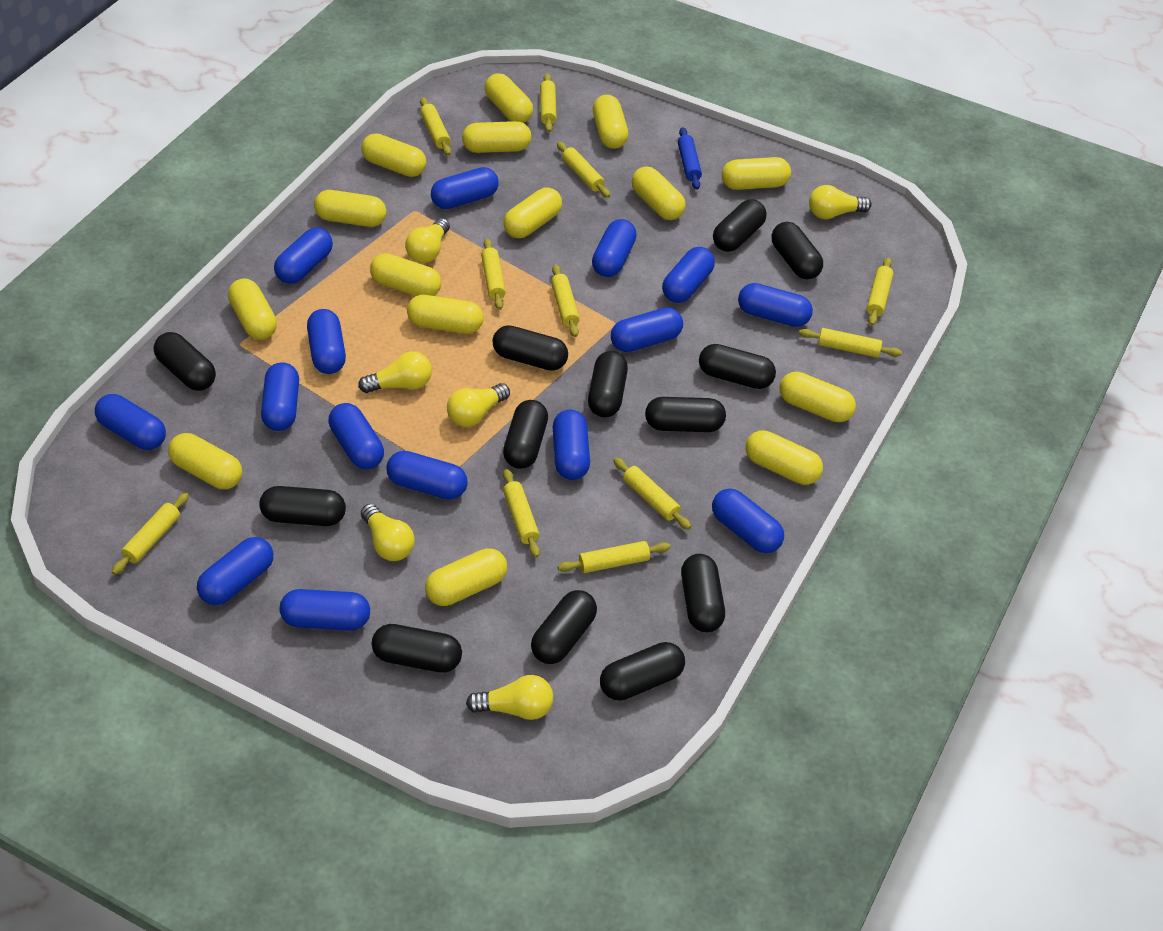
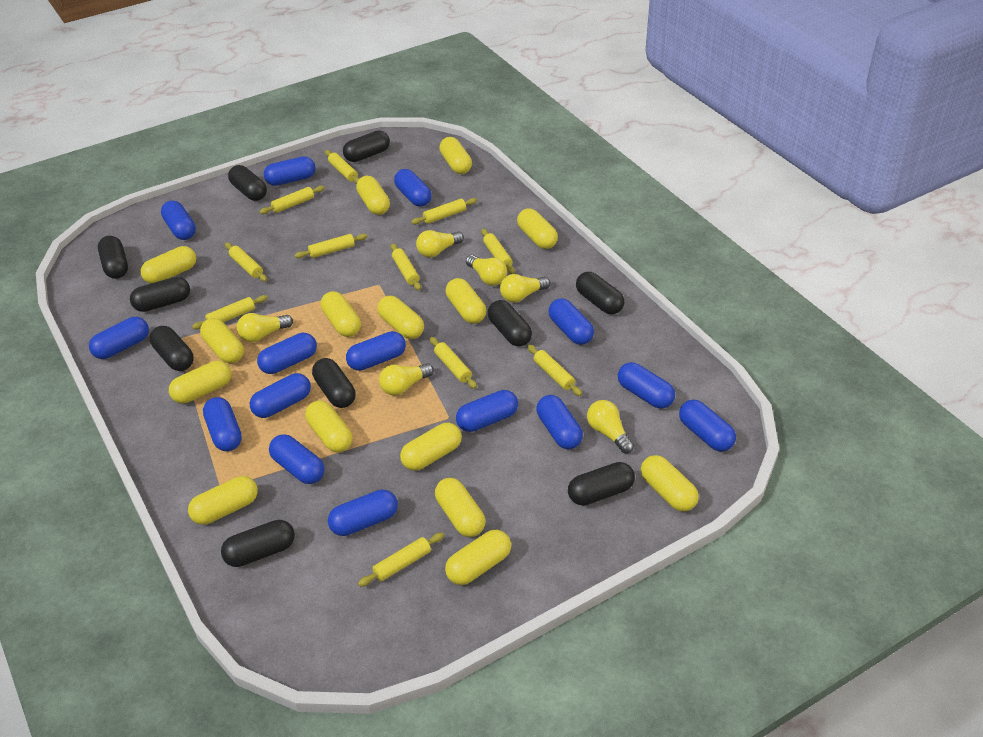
black capsule: [154,332,216,391] [259,486,346,526] [372,624,462,673] [492,325,568,371] [503,400,548,469] [531,590,597,664] [588,351,628,417] [600,642,685,701] [645,397,726,432] [681,554,725,632] [699,344,776,389] [713,199,766,252] [772,222,823,280] = 13 -> [98,236,128,279] [130,277,190,312] [150,326,194,371] [221,520,295,567] [228,165,267,201] [312,358,356,408] [343,131,390,162] [488,300,532,347] [568,462,635,506] [576,272,624,314] = 10
blue rolling pin: [678,127,702,190] = 1 -> none = 0

